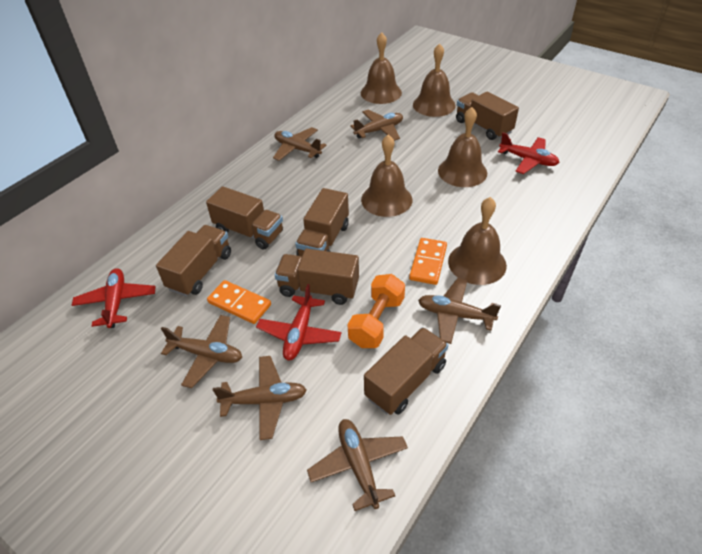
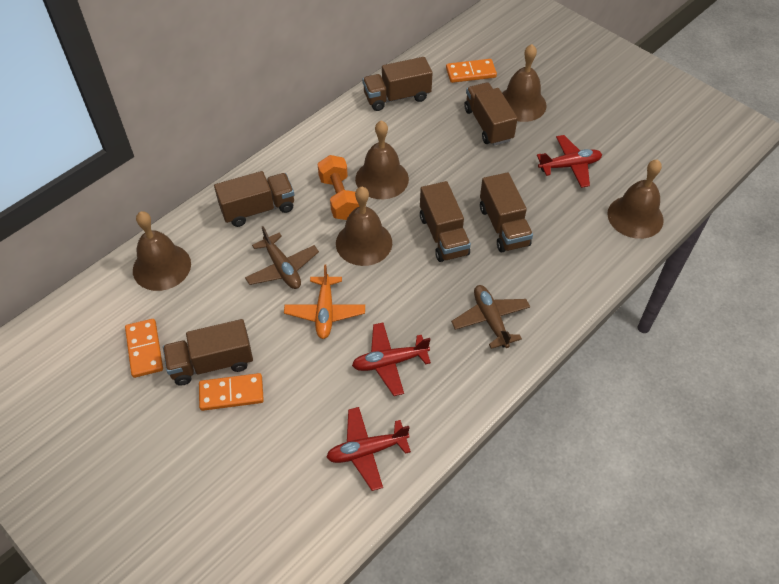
brown plane: [161,315,242,388] [213,356,307,440] [273,127,326,161] [307,419,408,511] [350,109,403,141] [418,278,501,344] = 6 -> [245,226,319,289] [451,285,530,349] = 2
orange domino: [207,280,271,324] [409,238,447,285] = 2 -> [125,319,163,378] [199,373,264,411] [446,59,497,83] = 3
orange plane: none = 0 -> [284,264,365,339] = 1

